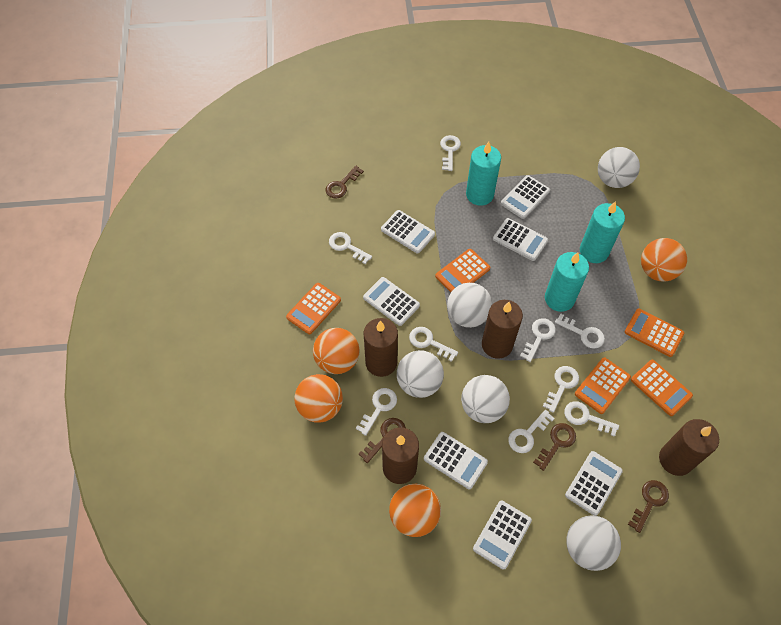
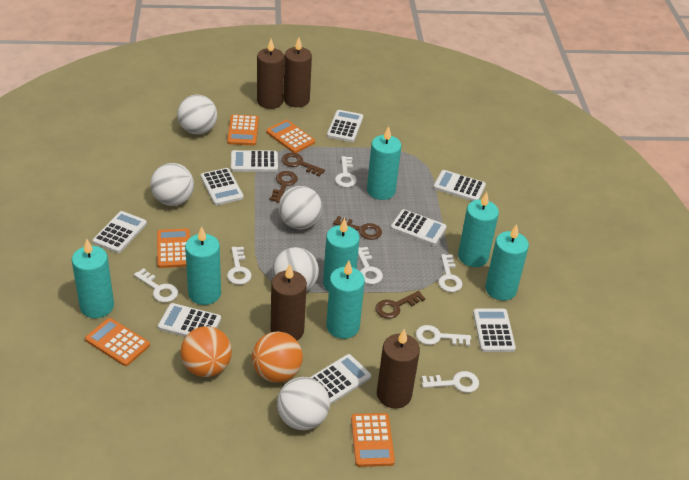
orange ball: [294,374,343,423] [313,328,359,374] [389,484,441,537] [641,238,687,281] = 4 -> [180,326,232,377] [252,332,303,383] = 2
turquoise candle: [466,142,501,206] [545,252,589,312] [580,201,625,263] = 3 -> [72,239,114,318] [185,226,221,305] [323,218,360,292] [326,261,365,339] [367,126,401,200] [458,192,499,267] [485,224,529,301] = 7
white calculator: [363,277,420,326] [381,210,435,254] [424,432,488,489] [473,501,532,570] [493,218,548,261] [501,175,550,219] [565,451,623,516] = 7 -> [93,211,147,253] [158,303,221,337] [200,168,244,205] [231,150,278,172] [310,354,371,405] [327,110,363,142] [391,209,447,245] [433,170,486,201] [473,309,516,352] = 9
white key: [329,232,372,264] [356,388,397,436] [409,327,458,362] [440,135,461,171] [508,410,555,453] [520,318,556,362] [543,366,579,413] [555,314,605,349] [564,401,619,437] = 9 -> [134,268,178,302] [227,247,252,285] [335,156,357,188] [358,247,383,284] [416,325,471,346] [422,371,479,393] [438,254,463,292] = 7

